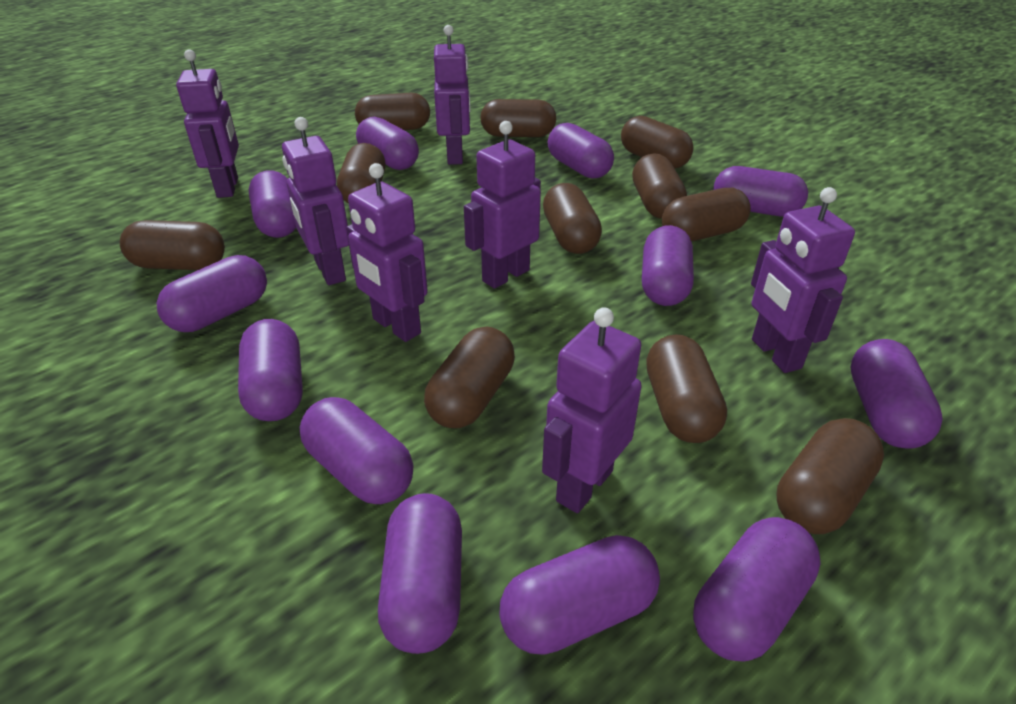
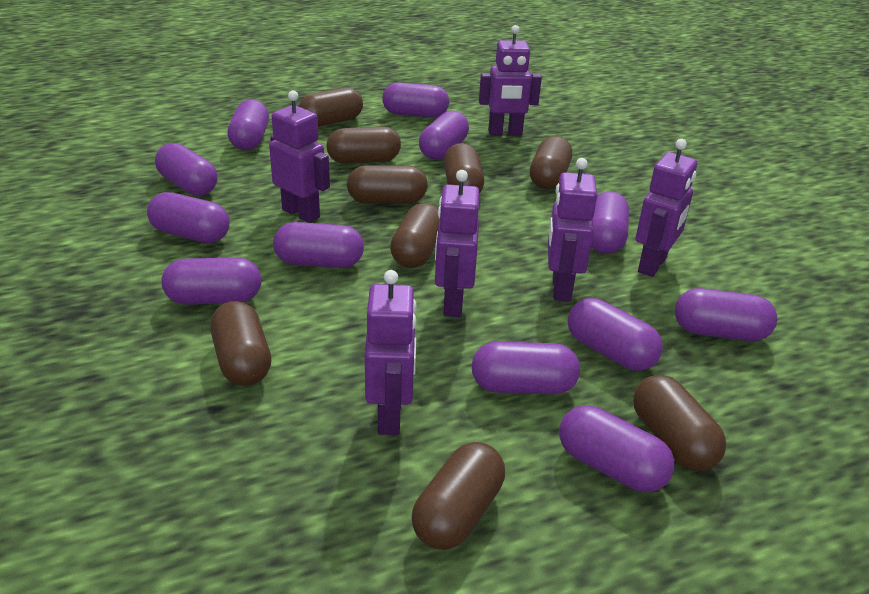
brown capsule: [120,220,225,270] [337,143,385,204] [355,93,430,130] [424,327,515,428] [480,99,556,137] [543,183,602,254] [621,116,694,168] [632,153,687,219] [646,334,727,443] [662,188,751,242] [776,418,884,534] = 11 -> [210,301,271,386] [299,87,363,127] [326,126,401,164] [347,165,428,204] [390,203,439,268] [412,442,505,550] [444,143,484,193] [530,136,572,189] [633,375,727,471] = 9
purple robot: [176,49,239,198] [282,117,349,285] [346,163,428,342] [434,25,470,165] [464,121,541,289] [542,307,642,513] [751,187,855,373] = 7 -> [269,91,330,223] [365,270,417,435] [435,170,479,317] [479,25,542,135] [548,158,597,302] [636,139,697,277] = 6

